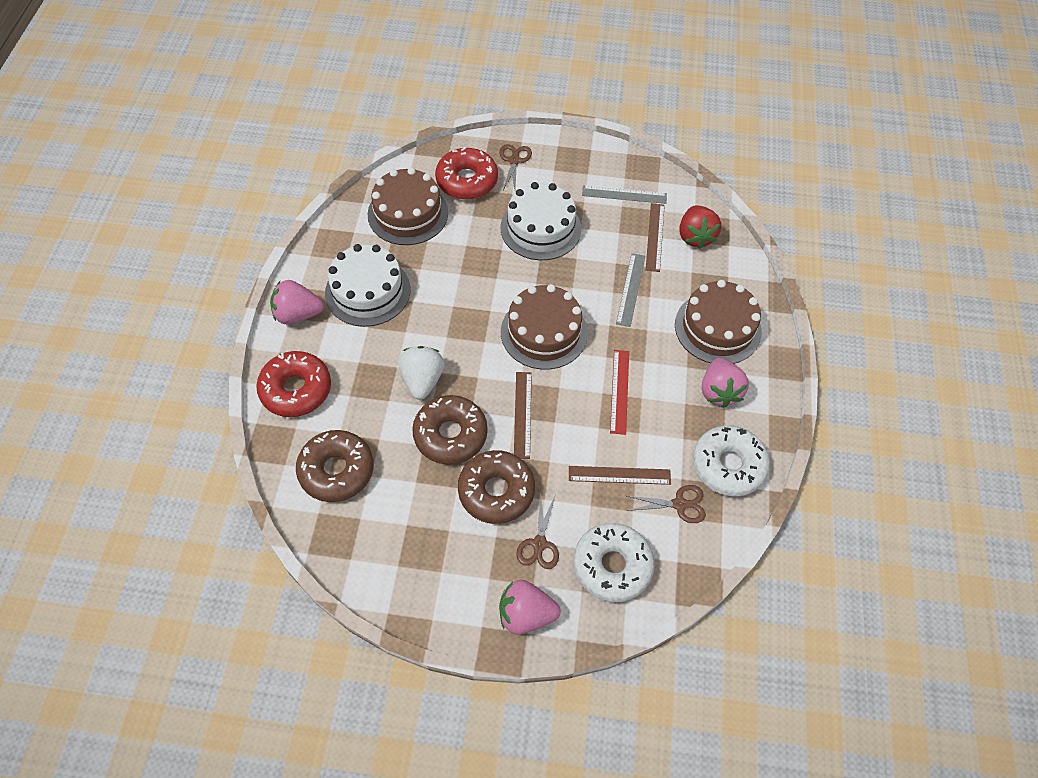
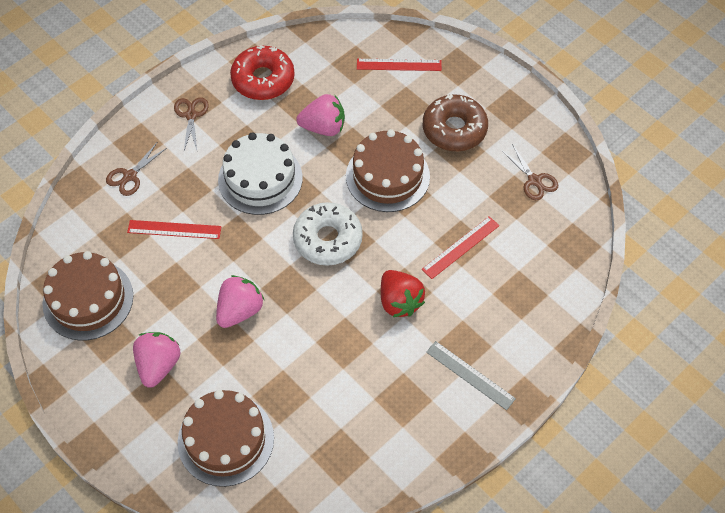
brown donut: [296,430,374,502] [412,395,488,465] [458,450,535,524] = 3 -> [423,94,488,151] = 1
brown ruler: [514,372,532,459] [569,466,671,485] [646,203,665,272] = 3 -> none = 0
grey ruler: [582,185,667,204] [616,253,645,327] = 2 -> [426,341,516,410] = 1
red donut: [256,351,331,417] [435,147,498,200] = 2 -> [230,46,295,100] = 1
red ruler: [610,350,629,435] = 1 -> [127,220,221,239] [357,59,442,71] [422,216,499,279] = 3
white cake: [325,244,411,327] [501,182,581,260] = 2 -> [218,132,303,215] = 1
white donut: [573,523,655,602] [693,425,770,497] = 2 -> [293,202,363,266] = 1
white strawberry: [398,346,445,400] = 1 -> none = 0

